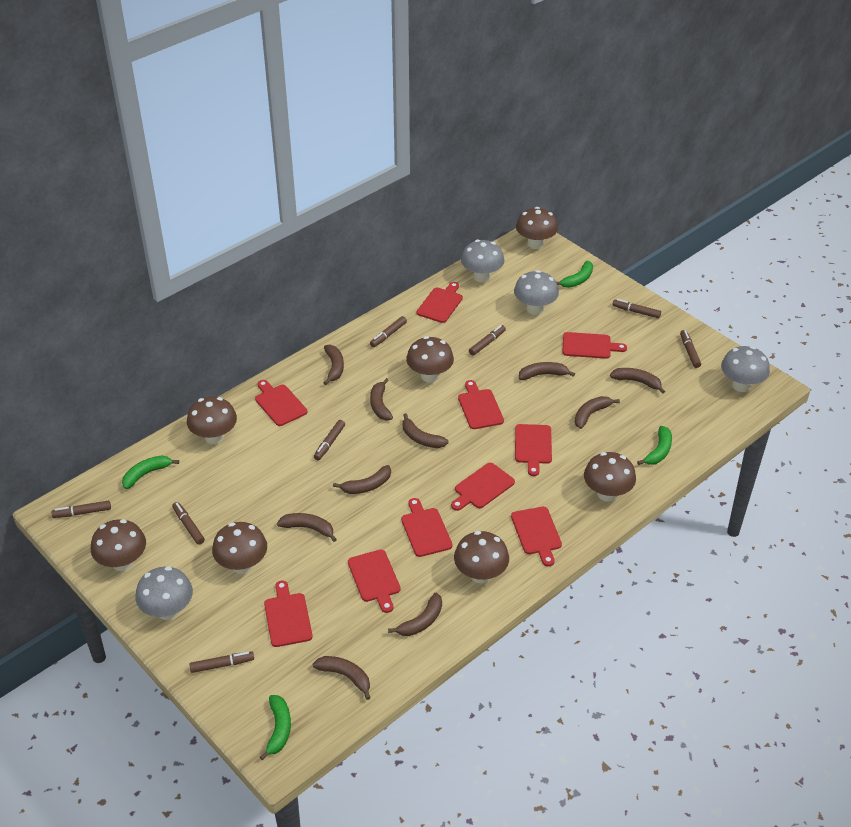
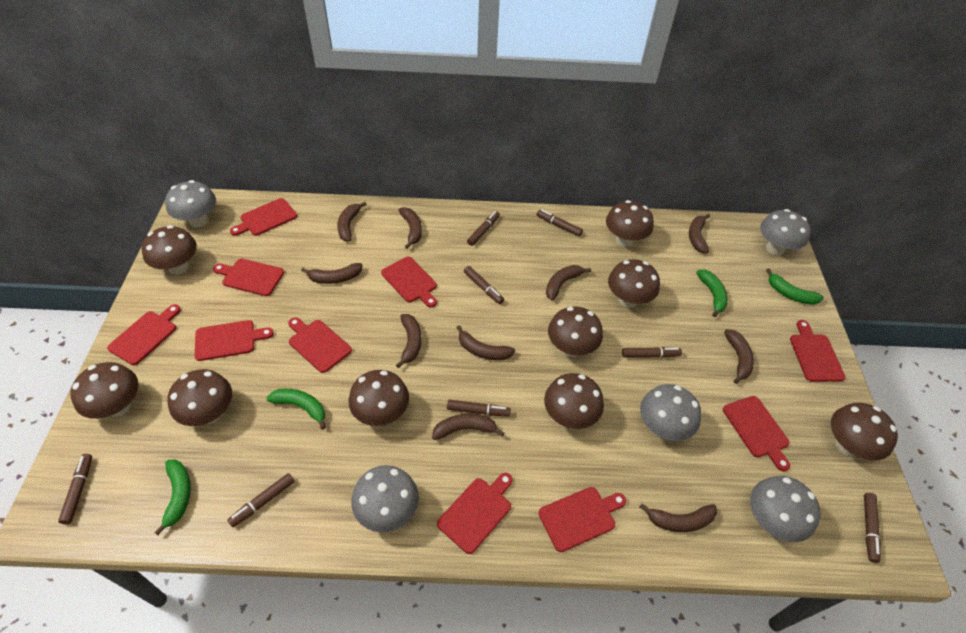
brown mushroom: [91,519,146,571] [187,396,237,444] [212,522,267,574] [406,336,454,383] [454,531,509,583] [516,207,558,249] [584,452,636,502] = 7 -> [71,362,138,419] [142,225,197,275] [168,369,232,426] [349,370,409,426] [544,373,604,429] [548,306,603,357] [606,200,654,247] [608,259,660,308] [831,403,898,461] = 9
grey mushroom: [136,566,193,620] [461,240,504,282] [514,270,559,315] [721,346,770,392] = 4 -> [165,180,216,227] [351,465,419,532] [640,384,701,441] [750,476,821,542] [760,209,811,255] = 5

